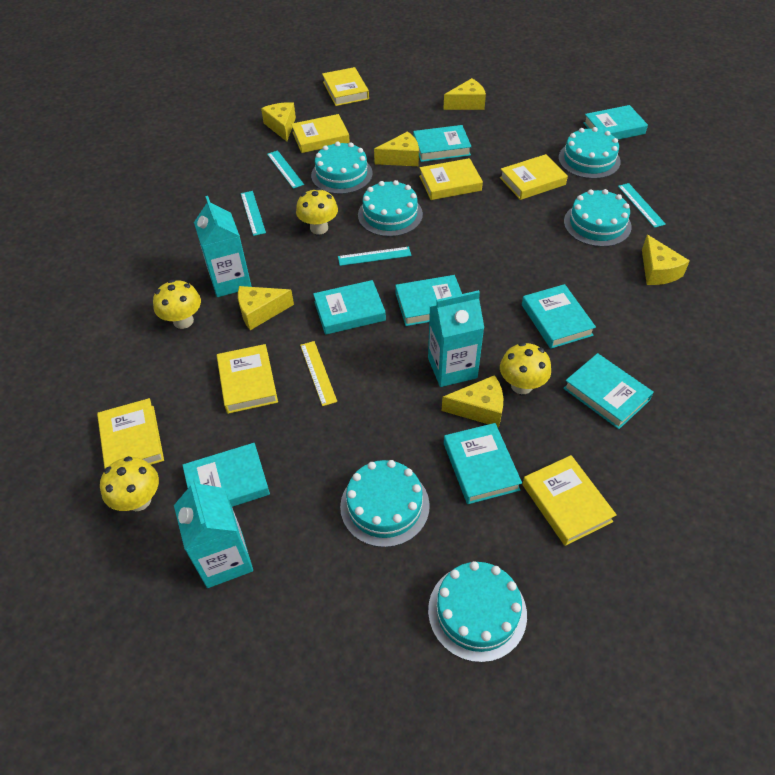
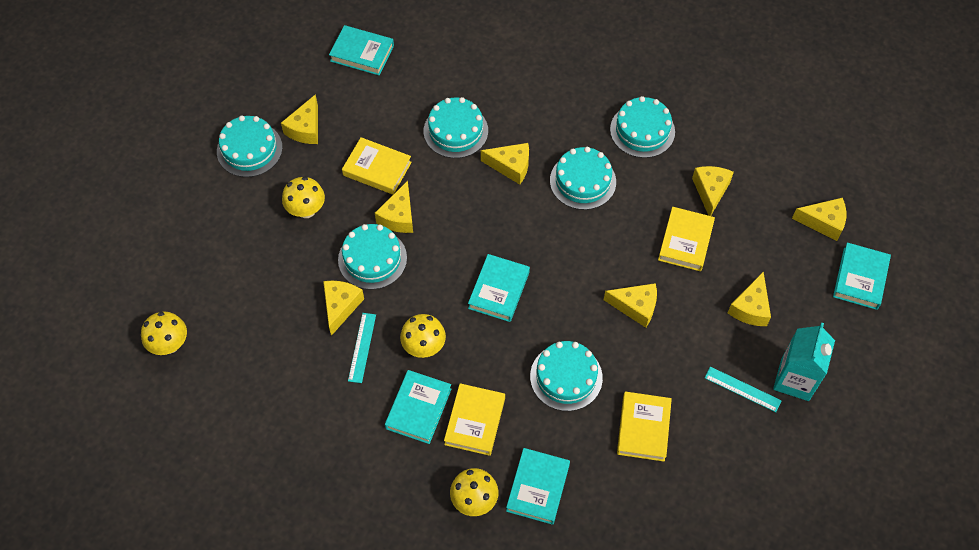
turquoise book: [182,443,270,507] [313,280,386,335] [395,275,462,326] [413,125,471,162] [444,423,522,504] [522,284,596,349] [563,353,654,429] [583,105,648,140] = 8 -> [329,25,394,76] [385,370,452,444] [468,254,530,322] [506,448,570,525] [833,242,891,310] = 5
turquoise carton: [174,478,253,588] [194,196,252,297] [428,290,484,387] = 3 -> [773,323,835,401] = 1
turquoise ruler: [241,191,266,236] [267,150,304,189] [338,247,411,266] [618,183,666,228] = 4 -> [348,313,376,383] [705,367,782,412] = 2
yellow book: [97,398,164,469] [217,344,278,414] [291,114,350,153] [322,67,369,106] [419,158,483,200] [500,154,568,200] [522,455,617,546] = 7 -> [342,137,412,195] [444,383,505,456] [617,392,672,462] [658,207,715,271] = 4
yellow cheese: [238,286,294,330] [261,102,296,141] [374,131,419,166] [442,375,503,427] [443,78,486,110] [642,235,690,285] = 6 -> [281,94,318,144] [323,281,364,336] [375,181,413,233] [481,143,529,185] [604,283,657,328] [692,166,734,216] [728,272,771,326] [792,198,846,241] = 8
yellow ruler: [300,341,337,406] = 1 -> none = 0

